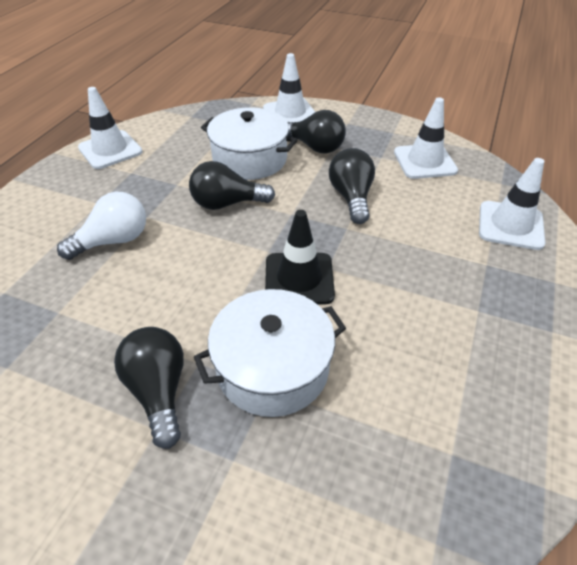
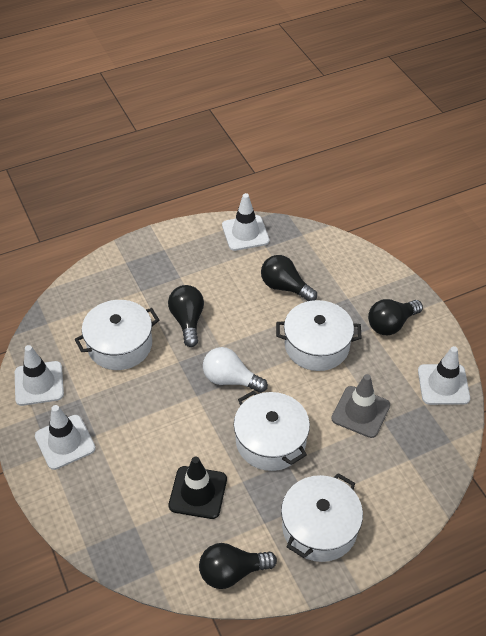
grey traffic cone: none = 0 -> [331,374,390,438] = 1
white pot: [194,289,346,417] [201,107,297,180] = 2 -> [74,300,159,370] [234,391,310,471] [276,300,362,371] [281,473,363,562] = 4

